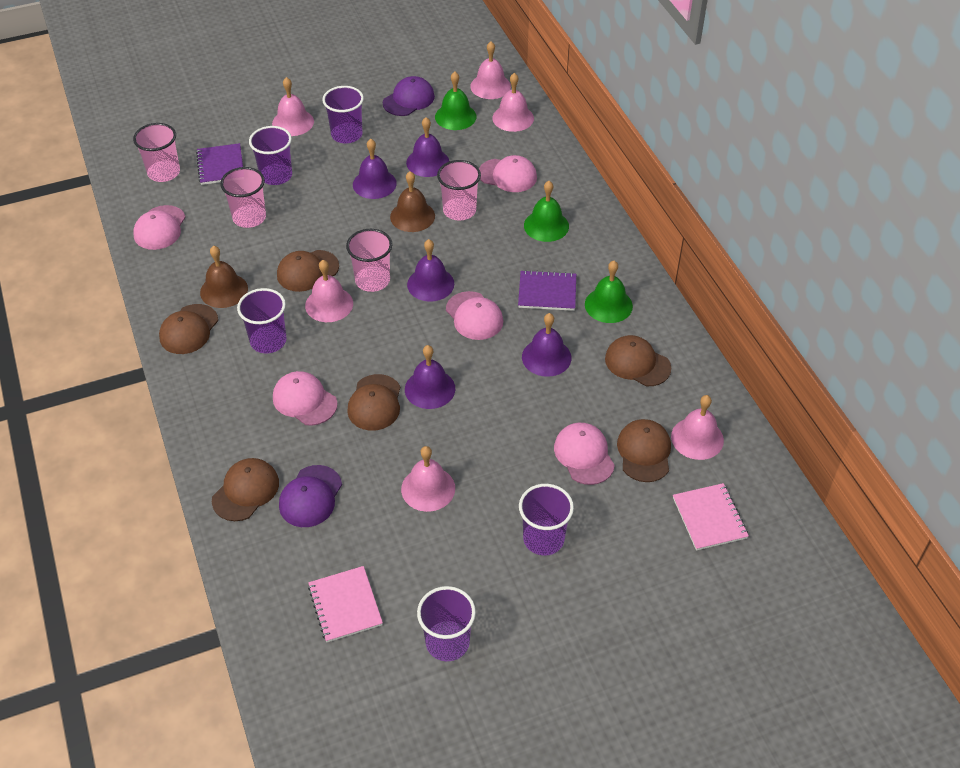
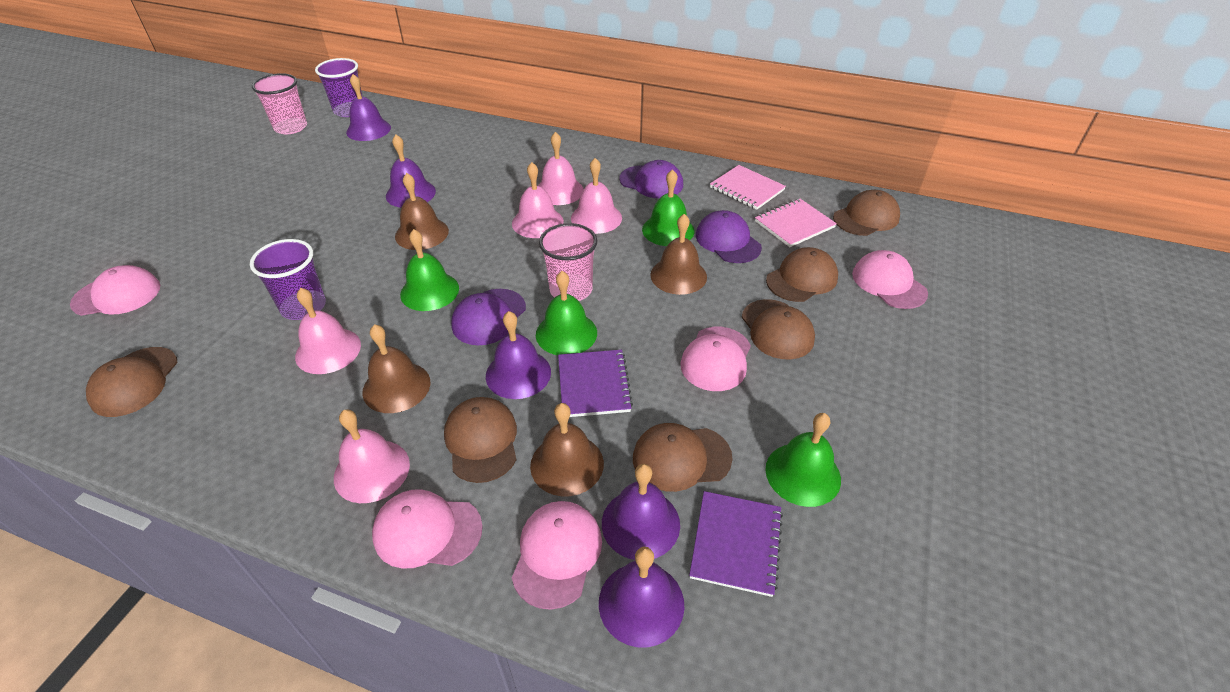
brown bell: [200,246,248,308] [390,171,435,232] = 2 -> [362,324,430,413] [395,173,449,250] [530,403,604,496] [650,214,707,295] = 4
green bell: [435,72,477,130] [524,181,569,242] [585,261,633,323] = 3 -> [400,229,459,311] [536,271,597,355] [642,169,694,246] [765,413,841,507] = 4
pink bell: [272,77,314,136] [305,260,353,322] [401,446,455,512] [470,41,511,99] [492,73,534,132] [671,395,724,460] = 6 -> [295,288,361,374] [334,409,410,503] [512,162,564,238] [538,132,584,205] [571,158,622,234] = 5
pink cup: [133,123,180,182] [220,167,266,228] [346,229,392,292] [437,160,481,221] = 4 -> [252,73,307,134] [539,223,597,301] = 2
purple cap: [279,465,342,527] [383,76,435,116] = 2 -> [451,289,526,345] [619,160,683,198] [696,210,762,263] = 3
purple cup: [237,288,287,353] [249,126,292,185] [322,86,364,143] [417,586,476,661] [519,484,574,555] = 5 -> [250,239,326,320] [315,58,362,117] = 2

